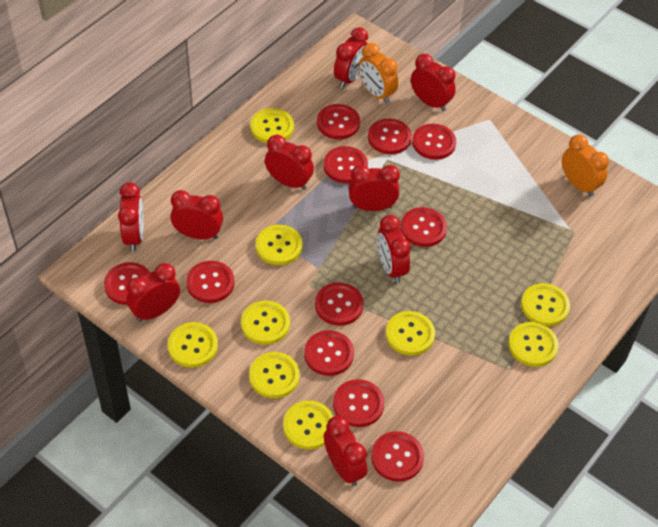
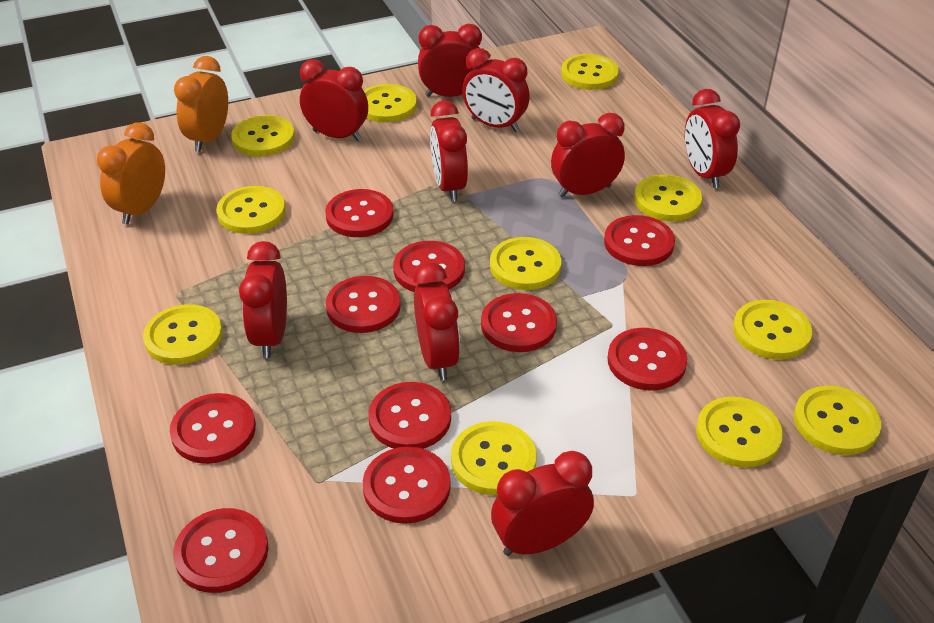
red button: [104,262,150,305] [186,261,235,303] [304,330,354,376] [315,282,364,326] [317,104,360,139] [324,146,368,183] [333,379,384,427] [368,119,412,154] [371,431,424,482] [401,207,447,247] [412,124,456,160] = 11 -> [170,393,256,464] [173,508,268,593] [325,189,394,237] [326,276,401,333] [363,447,451,524] [368,382,451,449] [393,241,465,292] [481,293,557,352] [604,215,675,266] [608,328,687,391] = 10
yellow button: [168,322,218,367] [241,301,290,345] [249,352,300,398] [250,108,294,143] [256,225,303,265] [283,401,334,449] [386,311,435,355] [508,322,559,367] [521,283,570,326] = 9 -> [143,304,222,365] [216,186,286,234] [231,115,295,157] [364,84,417,123] [451,421,537,495] [490,237,562,290] [561,54,619,90] [634,174,702,221] [696,397,783,467] [733,300,812,359] [794,386,881,455] = 11

